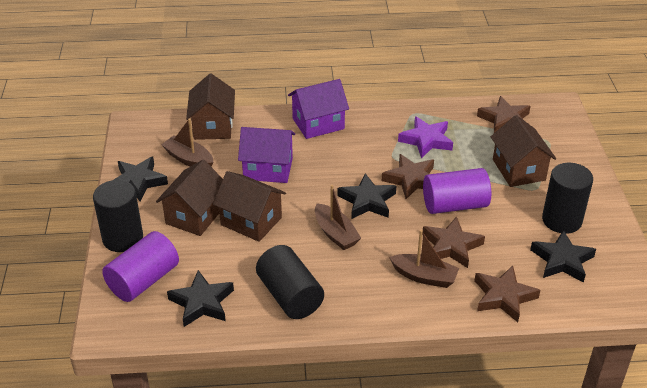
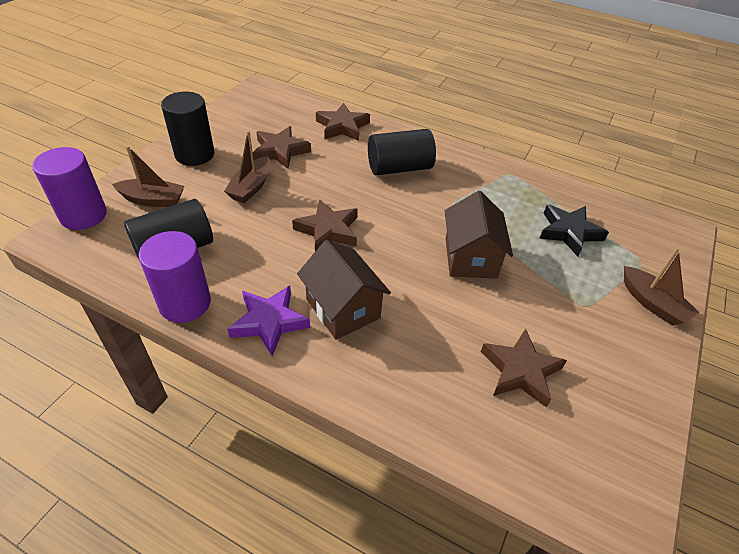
black star: [114,156,168,202] [167,270,234,327] [338,173,396,219] [530,230,596,283] = 4 -> [539,205,609,257] = 1
brown house: [156,160,223,236] [186,74,235,140] [213,171,286,242] [491,115,556,187] = 4 -> [297,240,391,340] [445,191,513,279] = 2
purple house: [238,127,295,183] [288,79,349,139] = 2 -> none = 0

